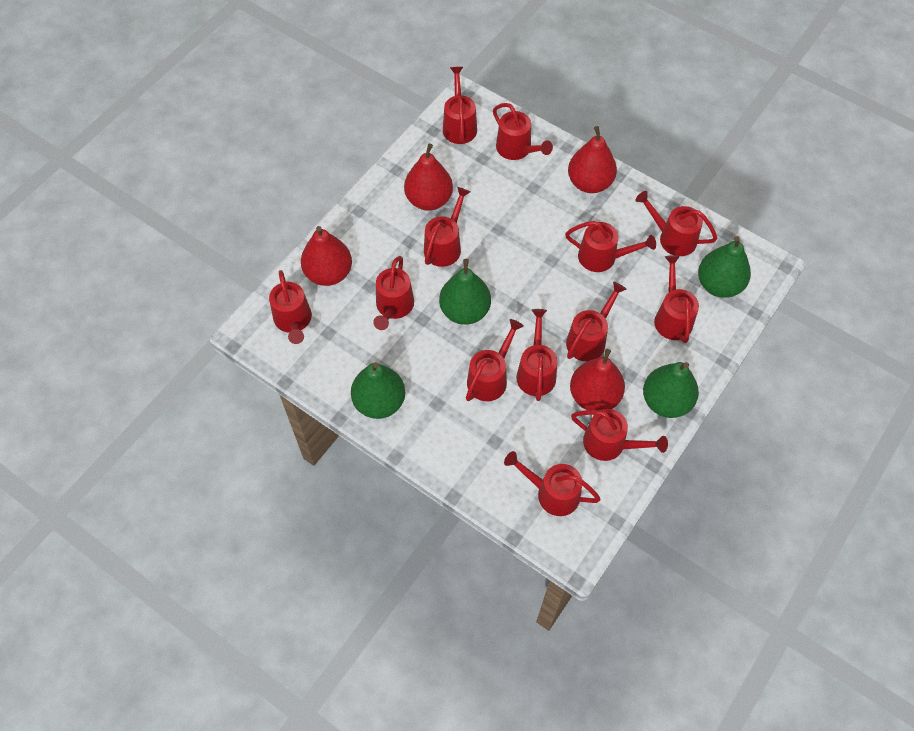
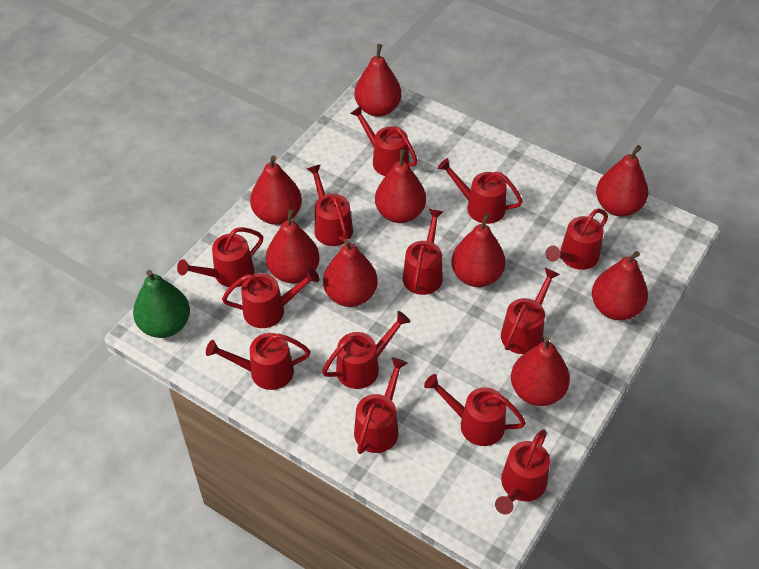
green pear: [351,362,405,419] [439,259,491,325] [643,362,699,418] [698,236,751,298] = 4 -> [133,270,190,338] = 1
red pear: [301,226,352,286] [404,143,453,211] [568,126,617,193] [570,349,625,411] = 4 -> [250,155,302,225] [266,209,320,283] [323,239,378,307] [355,44,401,117] [375,149,426,223] [451,213,506,287] [511,337,570,406] [592,251,648,320] [596,145,648,217] = 9

